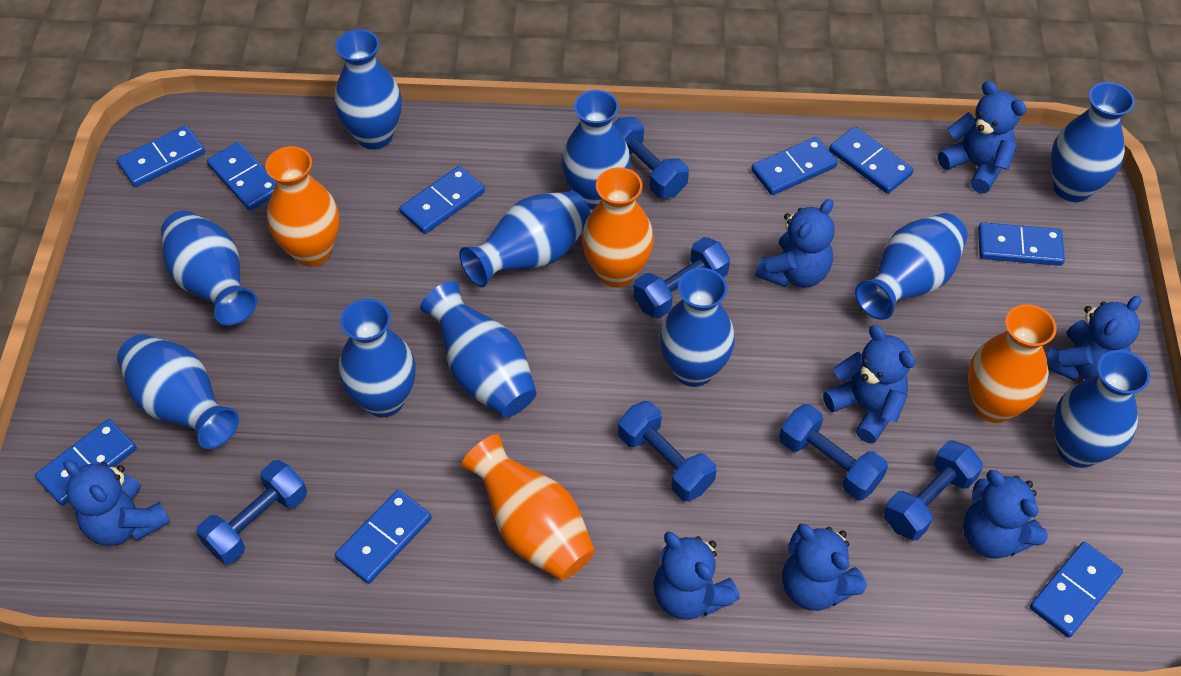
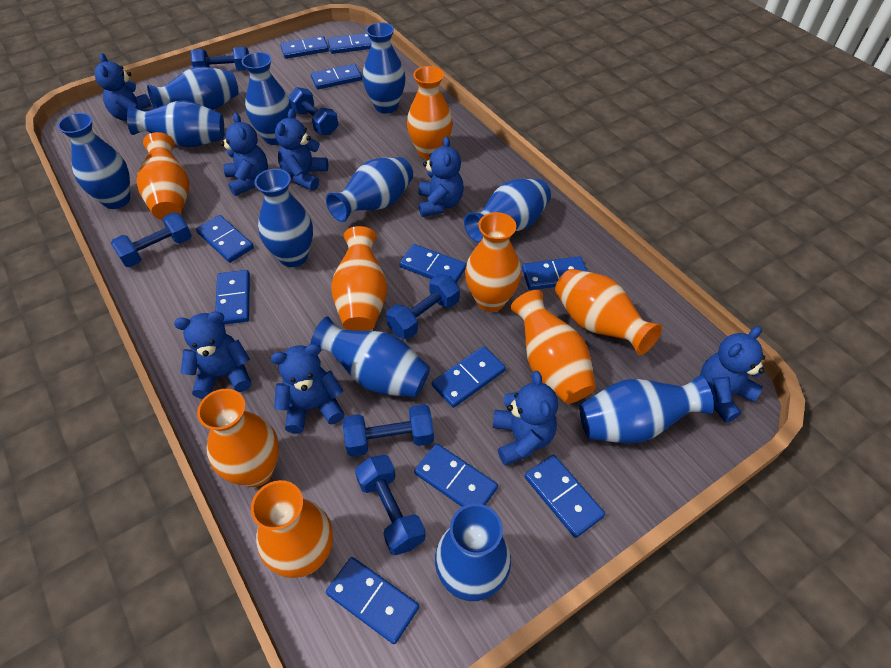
blue domino: [35,419,137,506] [117,125,205,187] [207,142,276,211] [335,490,432,584] [399,166,485,234] [751,137,838,195] [829,127,914,194] [978,222,1065,266] [1030,542,1123,638] = 9 -> [196,215,254,263] [215,270,250,325] [280,36,329,59] [311,64,362,89] [326,557,419,644] [328,33,372,54] [399,244,467,283] [414,443,498,507] [432,346,506,408] [522,256,587,290] [525,455,605,538] = 11
orange vase: [265,146,339,266] [462,434,595,581] [582,167,654,287] [968,304,1057,423] = 4 -> [136,132,189,220] [197,389,279,487] [251,480,333,578] [331,226,387,331] [407,66,453,160] [465,212,521,312] [511,290,596,404] [555,269,662,355] = 8

